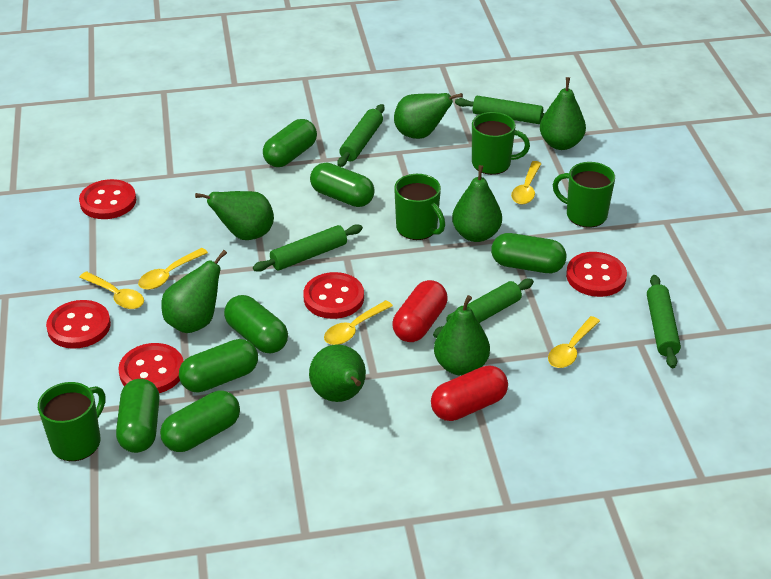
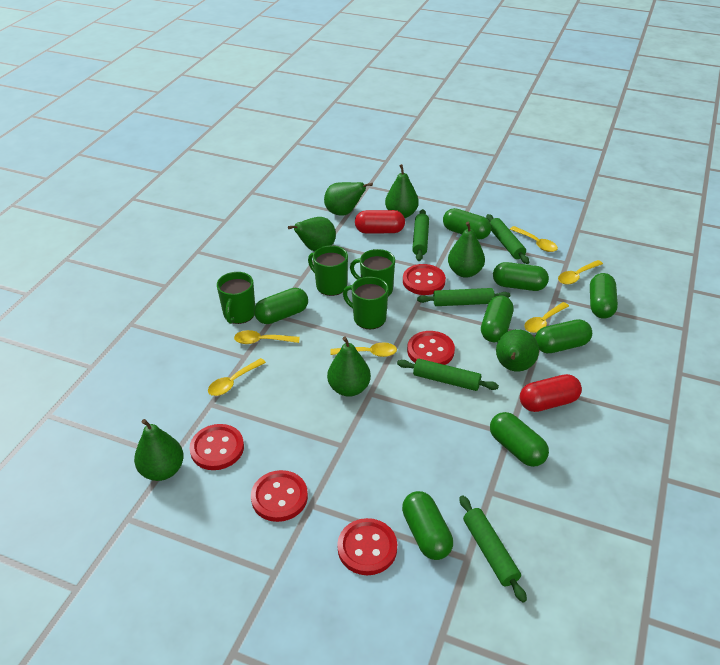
green capsule: [116,379,159,453] [160,391,240,452] [179,339,258,392] [224,295,288,353] [263,119,317,167] [310,162,375,207] [491,233,566,273] = 7 -> [254,288,308,324] [402,491,453,560] [443,208,491,240] [481,295,514,342] [490,412,549,467] [493,262,549,291] [535,319,592,353] [590,273,618,319] = 8
yellow spoon: [79,271,144,309] [138,248,208,290] [324,300,393,345] [511,161,542,204] [548,316,600,368] = 5 -> [208,358,266,396] [234,330,300,344] [330,342,397,357] [510,226,558,252] [524,302,569,333] [558,260,603,285] = 6

